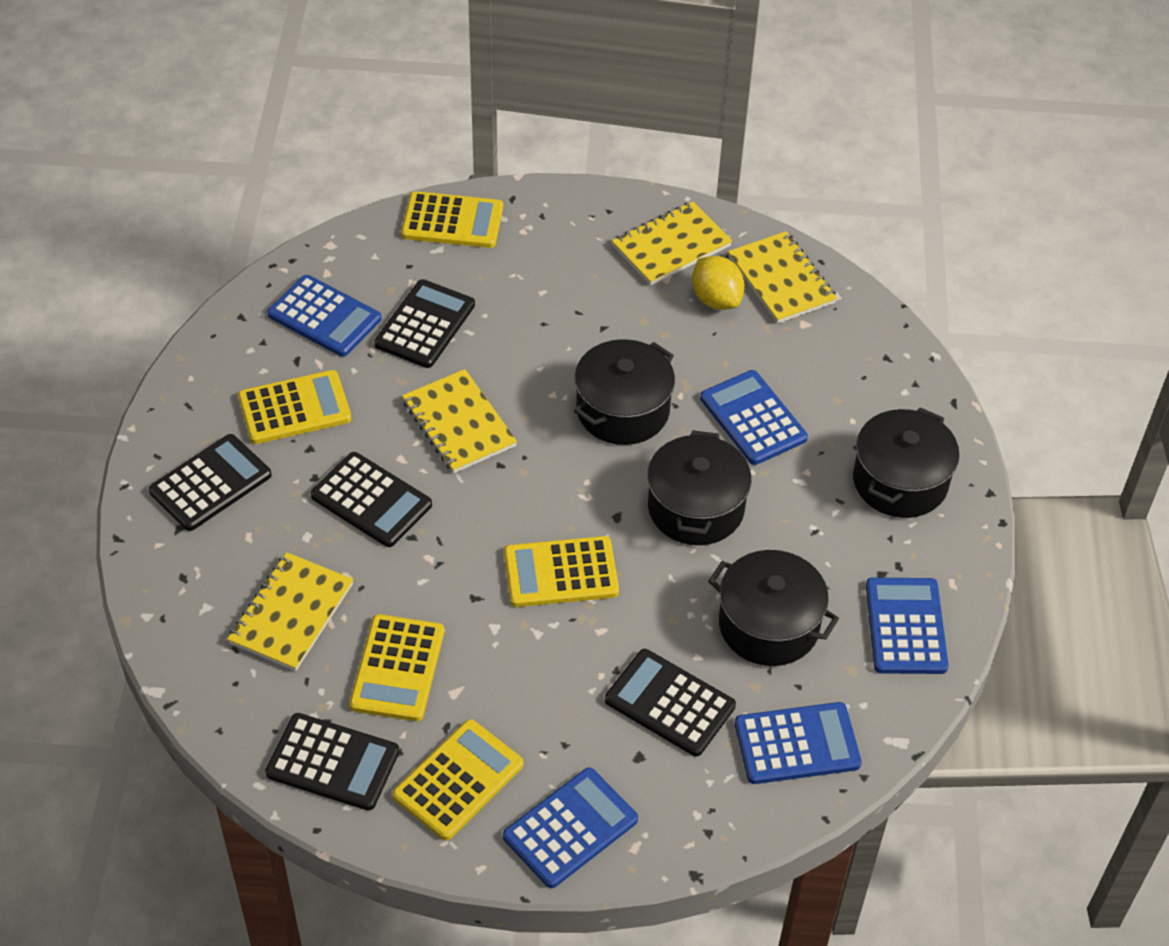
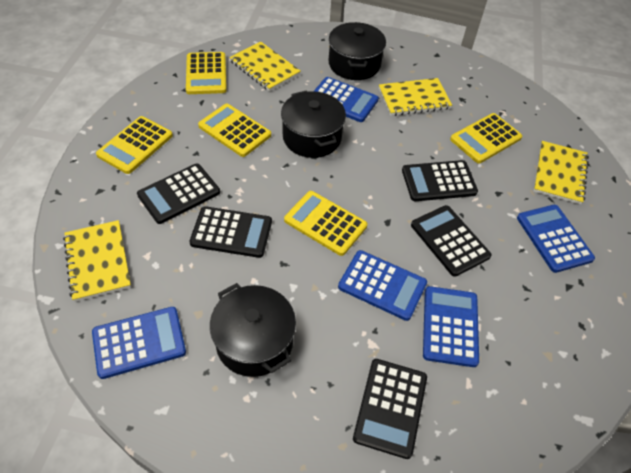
black pot: [574,339,675,445] [647,430,752,545] [708,550,839,666] [853,407,959,518] = 4 -> [210,283,296,377] [281,90,346,158] [328,22,386,80] = 3
yellow lemon: [692,256,745,310] = 1 -> none = 0

